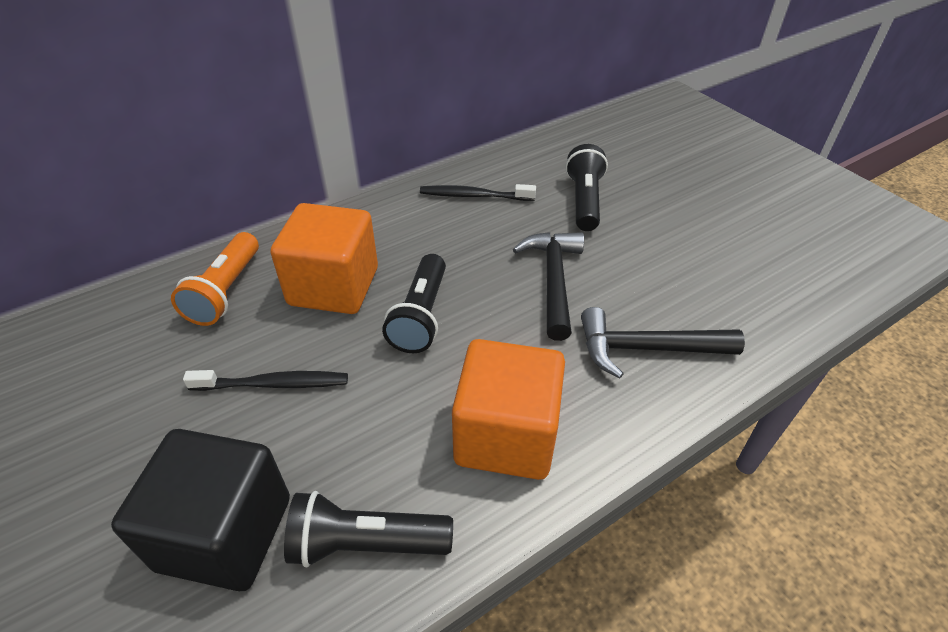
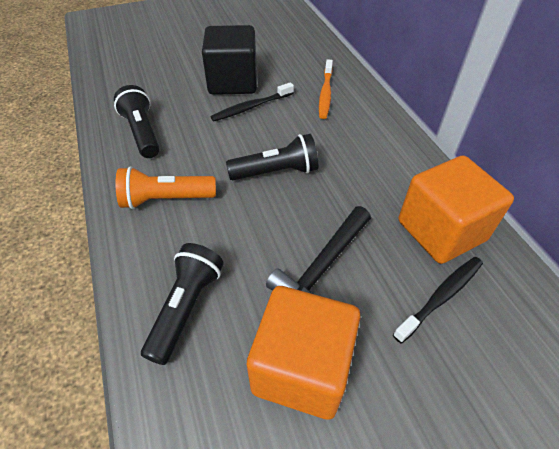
black hammer: [513,232,584,341] [581,307,745,379] = 2 -> [266,206,371,302] = 1
orange toothbrush: none = 0 -> [319,59,333,119] = 1

